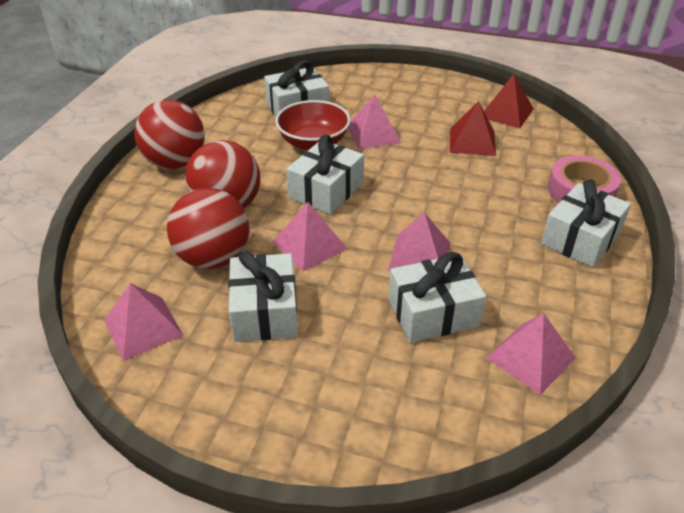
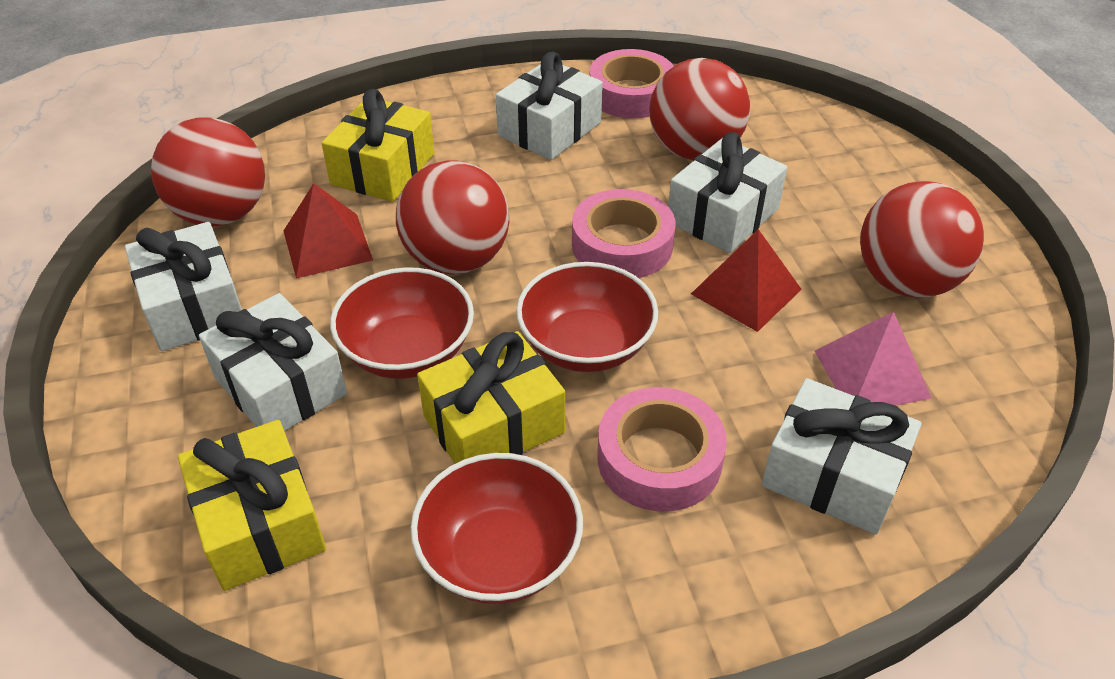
pink pyramid: [104,283,184,361] [273,202,347,271] [348,94,401,149] [388,213,450,271] [486,313,576,395] = 5 -> [814,312,932,406] = 1
pink tape: [548,155,621,203] = 1 -> [572,189,676,278] [589,49,674,118] [597,387,727,511] = 3
red ball: [134,100,205,169] [167,188,249,269] [185,140,260,208] = 3 -> [151,117,265,226] [396,160,509,274] [649,58,750,160] [860,181,984,298] = 4
red bowl: [275,100,351,150] = 1 -> [330,267,474,379] [411,453,583,604] [516,262,658,372] = 3
yellow gift: none = 0 -> [178,420,326,591] [321,89,435,202] [417,331,565,464] = 3

